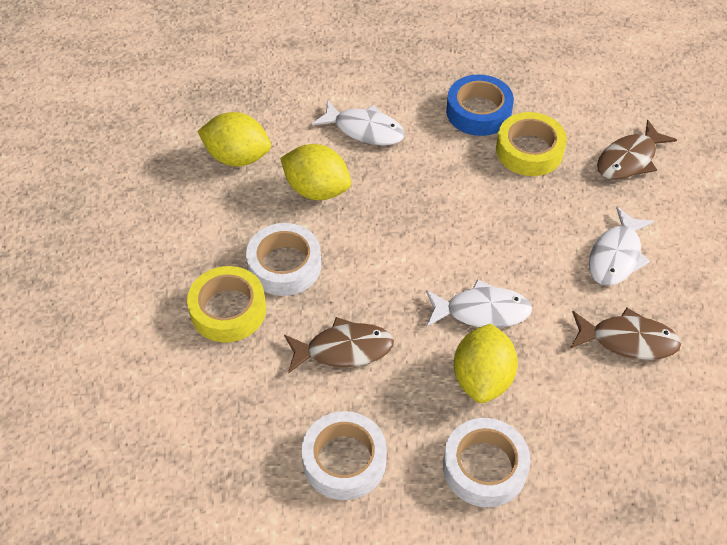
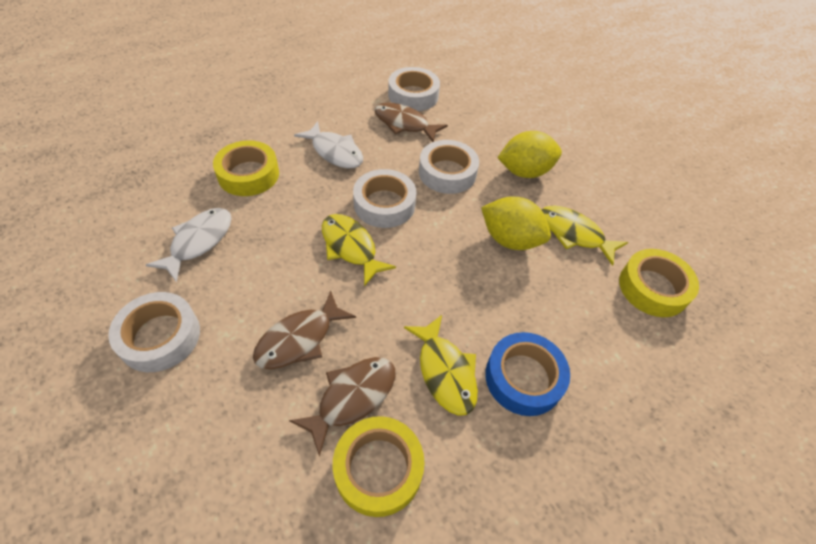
white fish: [312,100,405,146] [426,279,532,328] [589,207,655,286] = 3 -> [146,208,232,283] [294,121,363,168] = 2
white tape: [246,223,321,296] [302,411,387,500] [443,418,530,507] = 3 -> [108,292,200,372] [353,169,416,228] [388,67,440,111] [419,140,479,194] = 4
yellow fish: none = 0 -> [322,214,396,286] [404,315,478,416] [541,205,628,266] = 3
yellow lemon: [197,112,271,167] [280,144,351,200] [454,323,518,403] = 3 -> [481,196,551,250] [497,131,562,178] = 2
yellow tape: [187,266,266,343] [496,112,567,176] = 2 -> [213,140,279,196] [333,416,425,517] [619,249,699,317] = 3

